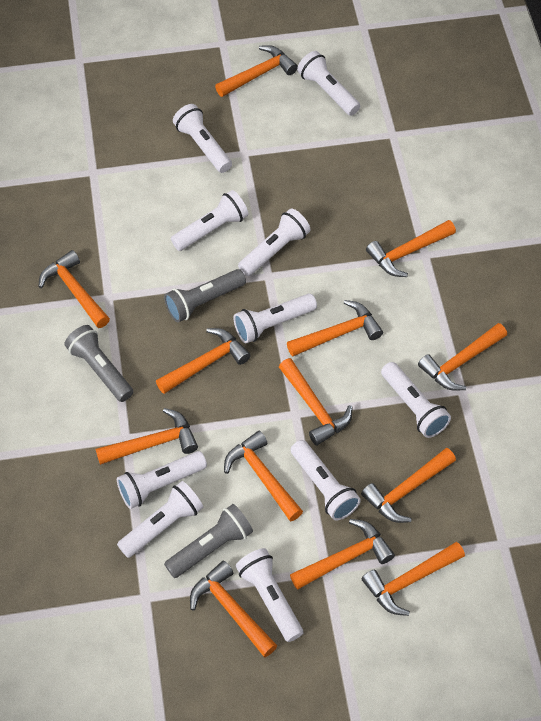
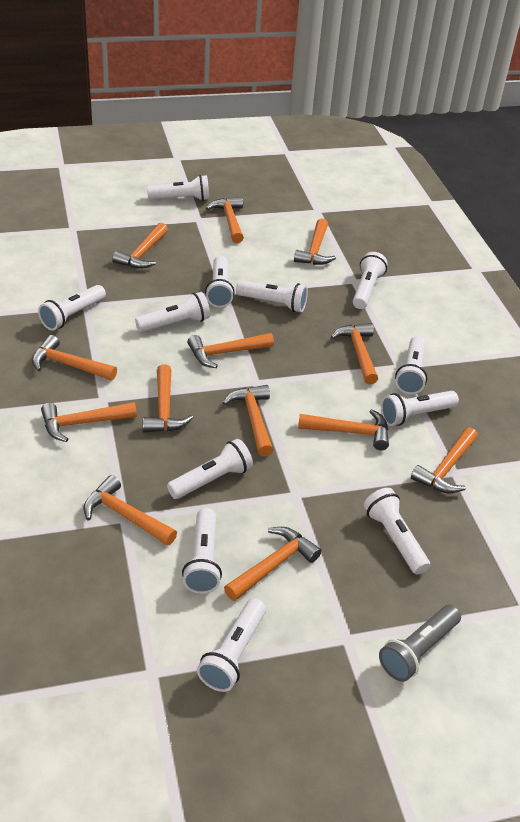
grey flashlight: [65,325,133,402] [164,269,246,322] [164,504,253,578] = 3 -> [379,605,461,682] = 1
white flashlight: [117,451,207,509] [117,481,203,558] [171,190,248,251] [173,104,232,173] [234,293,317,344] [236,548,303,642] [238,208,311,276] [291,440,361,520] [297,51,360,116] [381,362,451,438] = 10 -> [38,285,106,331] [135,292,210,332] [147,175,209,201] [167,439,253,499] [182,508,222,594] [197,599,266,692] [205,256,234,308] [236,280,308,312] [353,252,388,309] [364,488,430,575] [381,391,459,426] [395,336,427,394] = 12

